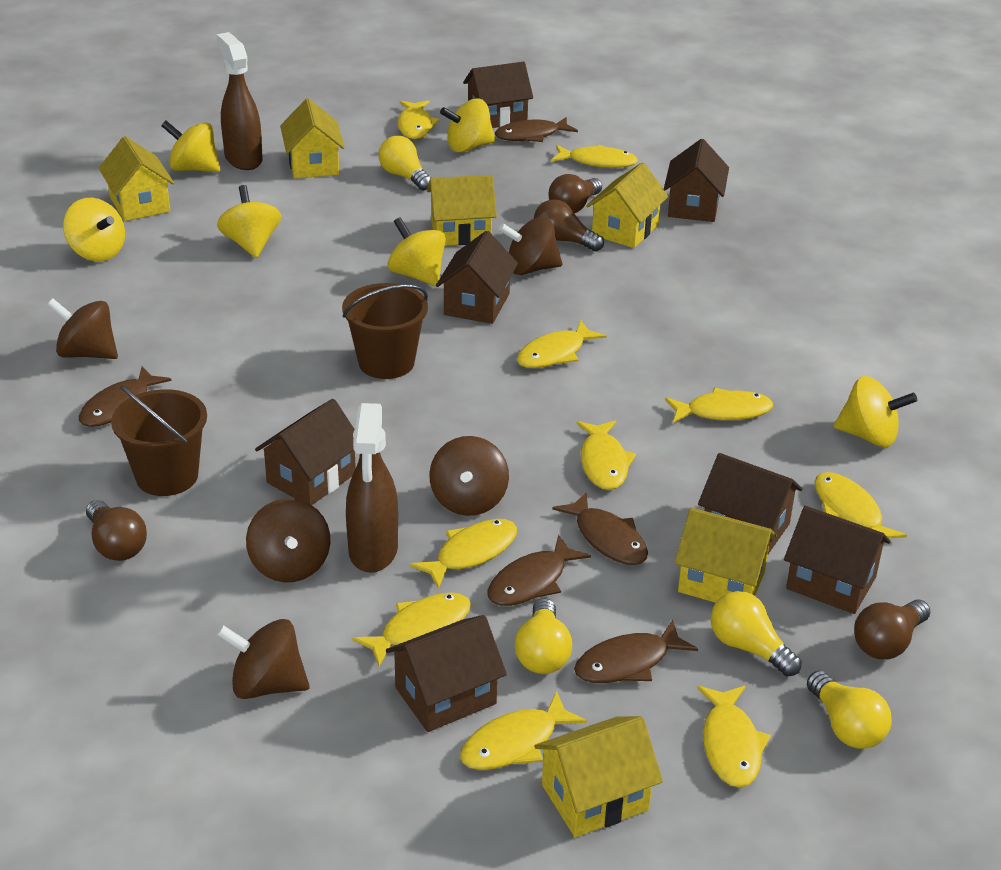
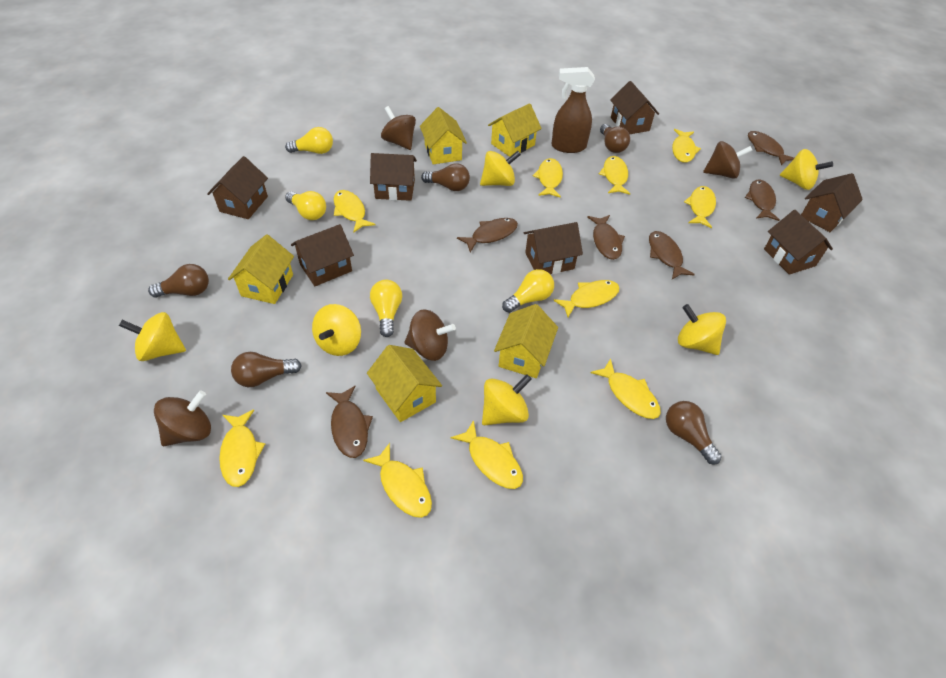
brown bucket: [111,385,207,496] [342,283,428,379] = 2 -> none = 0
brown fish: [79,367,171,427] [488,535,591,606] [495,117,578,142] [552,492,648,565] [574,620,698,683] = 5 -> [326,386,373,458] [457,218,518,252] [587,215,625,260] [649,231,695,279] [745,180,780,221] [748,131,794,166] = 6
brown light bulb: [86,500,147,561] [534,199,604,251] [548,174,602,213] [854,600,931,659] = 4 -> [148,264,209,298] [231,352,302,387] [421,163,470,191] [600,124,630,153] [666,401,722,464] = 5
brown spinning top: [47,299,118,359] [216,619,310,699] [246,498,330,582] [429,436,509,516] [499,216,562,275] = 5 -> [154,390,211,446] [381,106,416,150] [404,309,456,361] [703,141,753,179] = 4
brown spray bottle: [217,32,263,170] [346,403,398,573] = 2 -> [551,67,595,153] = 1
yellow house: [98,136,174,221] [280,98,345,179] [427,175,497,246] [534,716,663,837] [586,162,668,248] [674,508,777,603] = 6 -> [228,234,294,304] [367,345,442,422] [420,107,467,164] [488,103,542,157] [494,304,558,378] = 5

